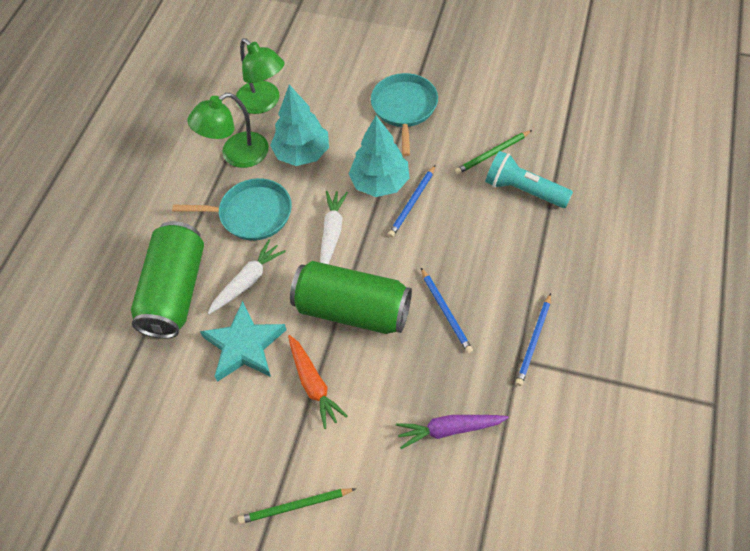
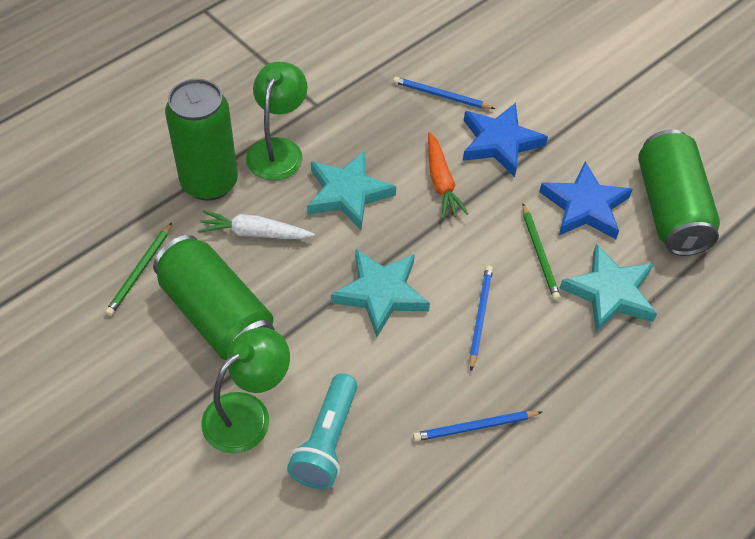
blue star: none = 0 -> [463,103,548,177] [539,161,633,239] = 2
green can: [131,221,204,339] [290,261,412,334] = 2 -> [153,235,275,360] [165,79,238,201] [638,129,720,256] = 3
purple carrot: [396,415,509,449] = 1 -> none = 0
turquoise pan: [172,178,292,241] [371,73,438,156] = 2 -> none = 0
turquoise star: [200,301,286,382] = 1 -> [307,151,396,230] [331,249,430,337] [560,244,657,332] = 3
turquoise tree: [270,85,329,166] [349,116,409,197] = 2 -> none = 0
white carrot: [208,240,286,314] [320,191,348,264] = 2 -> [198,210,315,239] = 1

